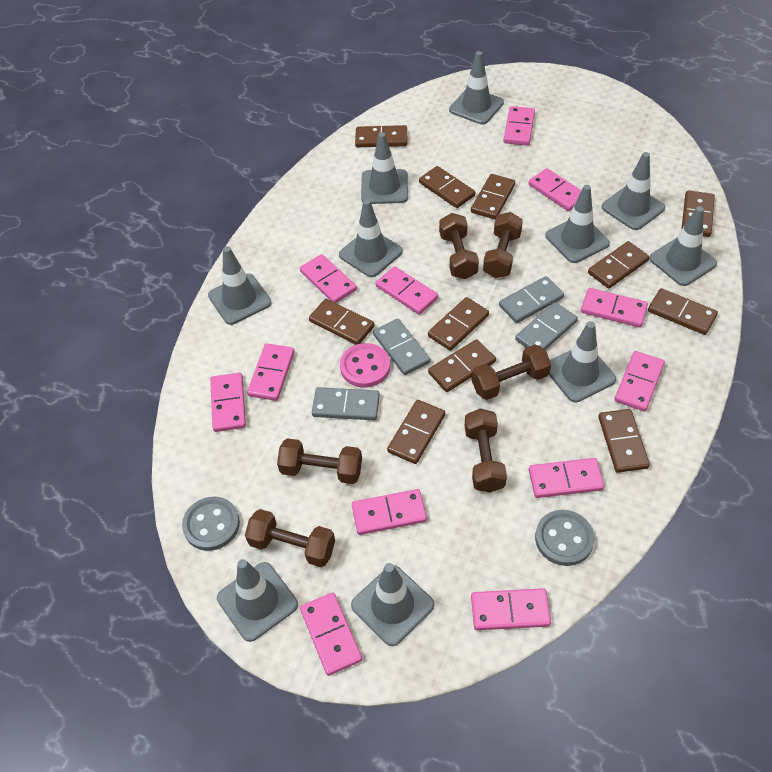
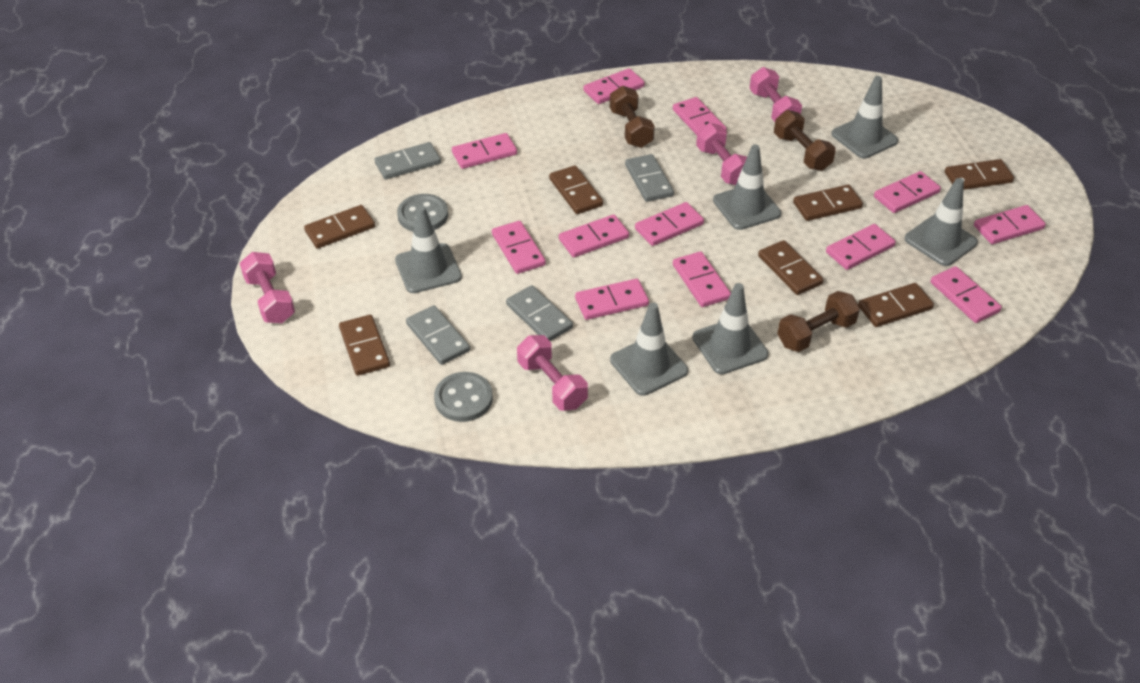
brown domino: [309,299,375,345] [355,125,407,147] [387,400,445,464] [419,166,475,208] [428,297,489,351] [428,339,496,392] [471,174,515,219] [588,241,649,289] [598,409,650,473] [648,288,718,335] [681,190,715,237] = 11 -> [304,205,375,249] [339,315,390,376] [549,165,603,214] [758,240,823,295] [793,185,863,221] [858,283,934,327] [945,159,1014,190] = 7
brown dumbbell: [245,509,335,567] [277,438,362,484] [439,213,479,279] [465,409,507,493] [471,345,551,400] [483,212,523,278] = 6 -> [610,86,655,148] [774,110,836,171] [777,291,860,352] = 3
grey traffic cone: [208,246,272,325] [217,559,298,642] [339,199,403,277] [351,563,435,646] [361,132,408,204] [449,51,504,125] [545,185,610,263] [549,321,616,402] [602,152,665,230] [649,206,717,286] = 10 -> [395,206,462,293] [610,303,688,396] [692,283,769,374] [713,145,781,230] [831,76,898,158] [905,178,978,266] = 6
pink button: [340,343,390,388] = 1 -> none = 0
pink dumbbell: none = 0 -> [240,252,295,323] [517,335,588,411] [696,123,747,185] [749,67,802,122] = 4

